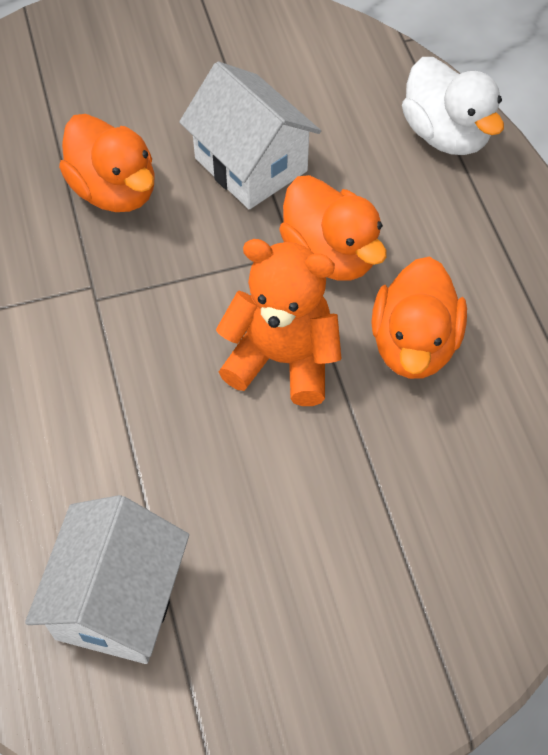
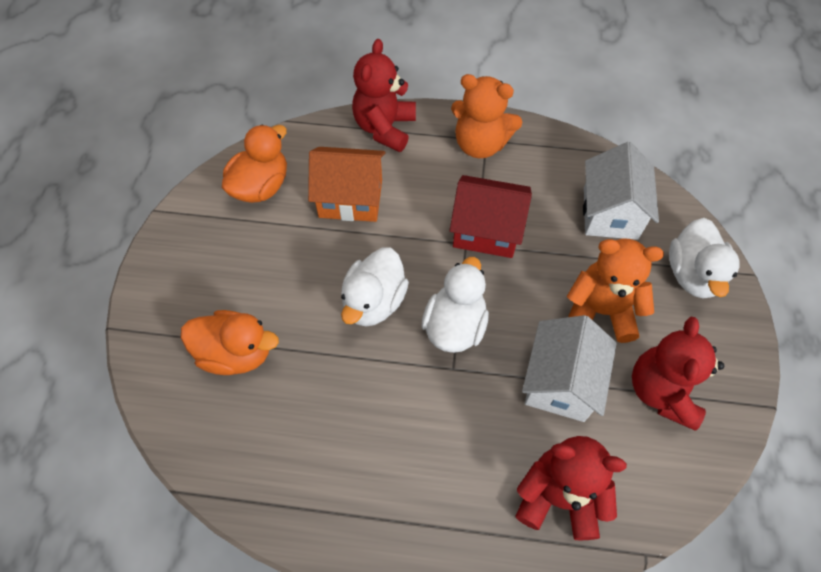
orange duck: [59,114,154,212] [279,175,387,281] [371,257,467,379] = 3 -> [181,310,279,375] [222,125,287,203] = 2
orange house: none = 0 -> [308,147,386,222] = 1
orange teddy bear: [216,239,342,406] = 1 -> [451,74,522,158] [567,239,664,343] = 2
red house: none = 0 -> [449,175,532,258] = 1
red teddy bear: none = 0 -> [352,39,416,152] [515,436,627,540] [632,317,724,431] = 3
white duck: [402,57,504,155] = 1 -> [341,248,409,326] [421,257,489,353] [669,218,740,298] = 3

